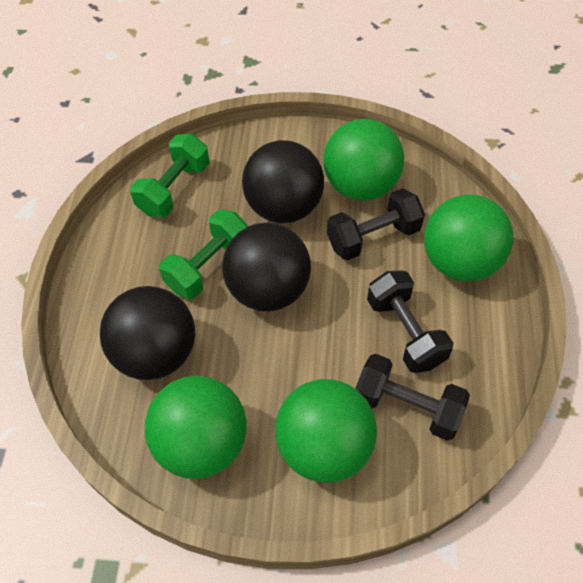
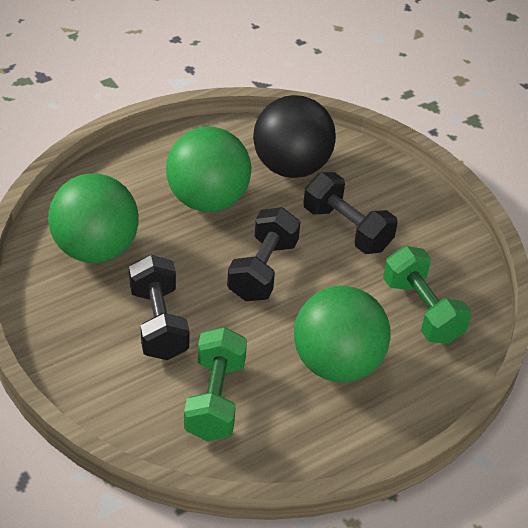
black ball: [100,286,195,380] [222,223,311,311] [242,140,324,223] = 3 -> [253,95,336,178] = 1
green ball: [145,376,247,479] [275,379,377,483] [323,119,404,201] [424,194,513,282] = 4 -> [48,173,139,263] [166,127,251,212] [294,286,390,382] = 3

